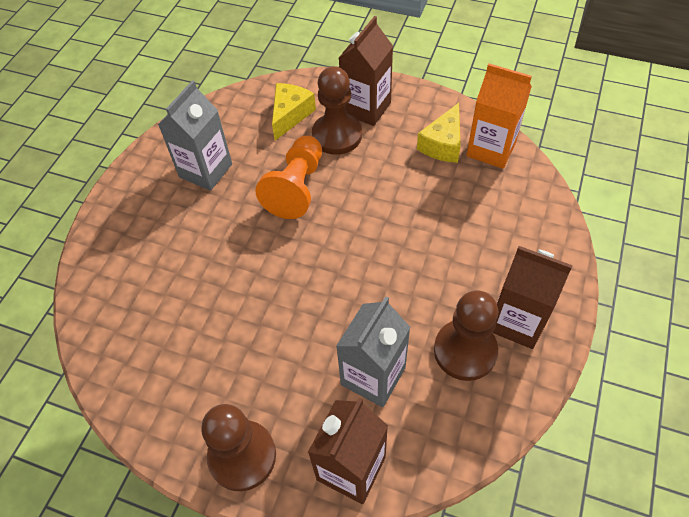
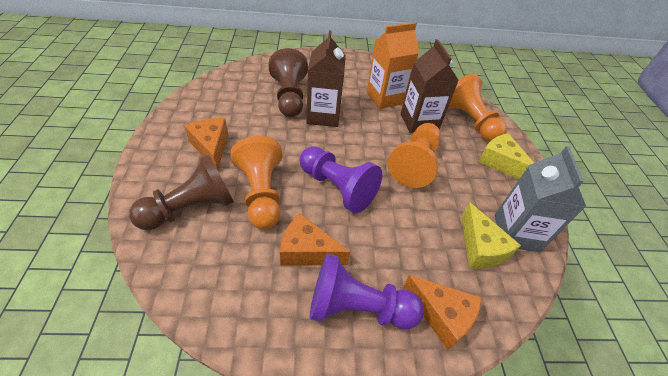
brown carton: [307,398,388,504] [339,16,393,126] [493,246,573,349] = 3 -> [306,30,346,127] [401,39,459,133] = 2
brown pawn: [201,404,276,491] [312,66,362,155] [434,290,498,381] = 3 -> [129,154,234,230] [269,48,308,117] = 2
grey carton: [158,80,232,191] [336,296,410,407] = 2 -> [495,146,586,252] = 1
orange cheese: none = 0 -> [184,118,228,170] [280,213,350,265] [403,275,482,350] = 3
orange pawn: [255,136,322,219] = 1 -> [231,136,283,229] [388,123,441,188] [448,74,507,142] = 3
purple pawn: none = 0 -> [299,146,382,213] [310,254,424,329] = 2

